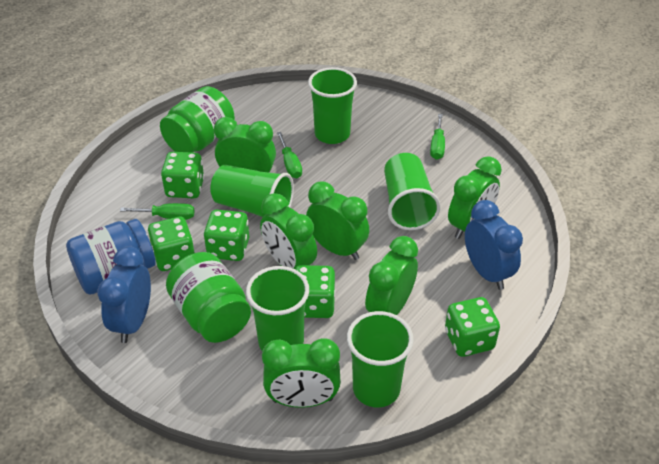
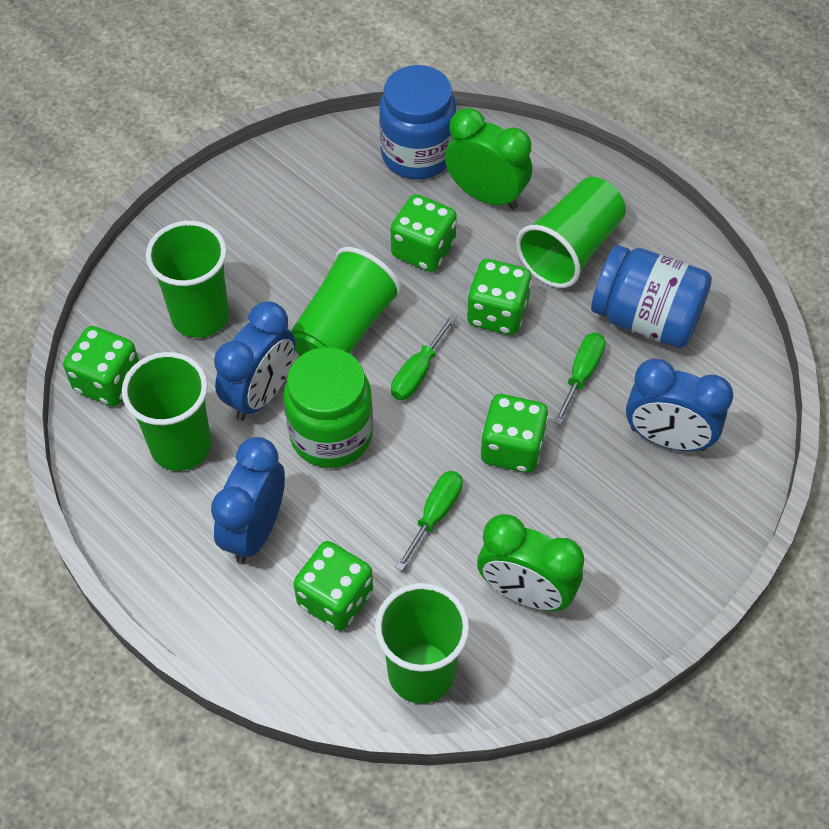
blue clock: [97,246,151,343] [465,200,523,290] = 2 -> [211,437,285,564] [214,301,295,421] [626,358,733,451] = 3
blue jar: [66,219,156,295] = 1 -> [379,65,456,179] [591,245,712,348] = 2
green clock: [214,117,276,173] [260,193,317,269] [262,338,341,408] [306,182,369,260] [365,236,418,315] [448,156,502,239] = 6 -> [445,108,532,210] [477,514,584,611] = 2
green jar: [160,86,235,153] [166,252,251,343] = 2 -> [284,347,373,468] = 1

